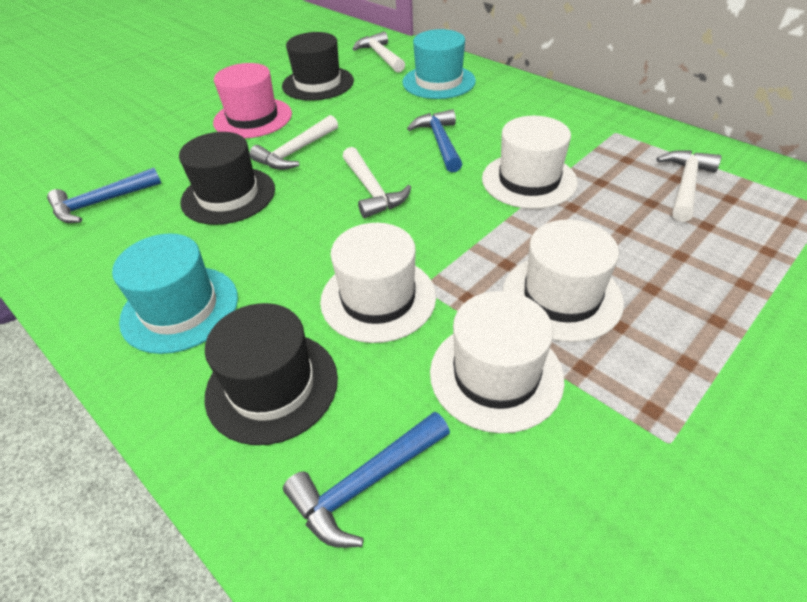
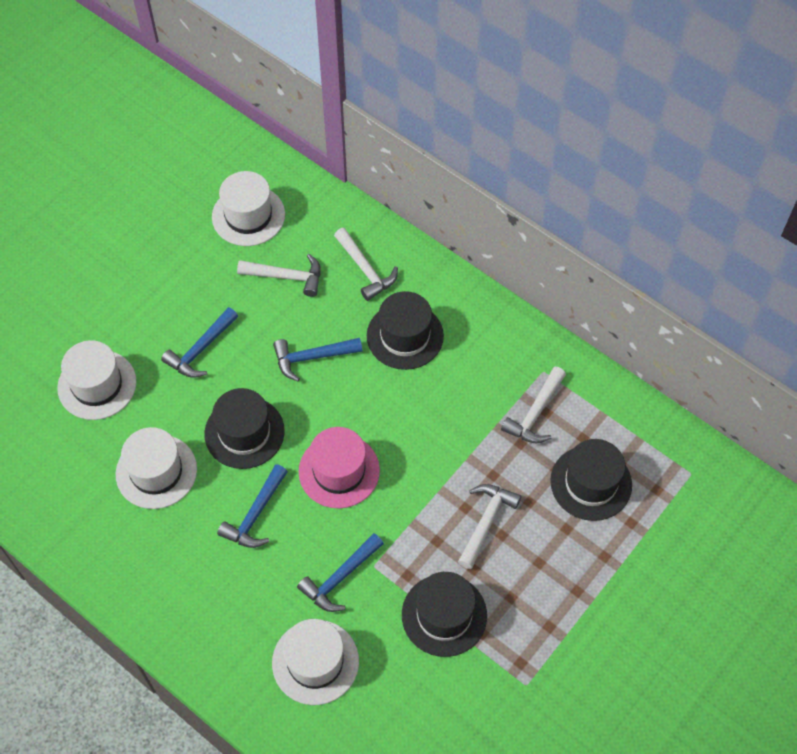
black hat: [179,132,275,225] [204,303,338,445] [282,32,354,101] = 3 -> [204,388,285,469] [367,291,444,370] [402,572,487,657] [550,439,632,521] = 4
blue hammer: [47,168,161,223] [283,411,450,548] [407,109,462,173] = 3 -> [161,307,238,378] [217,464,288,548] [273,338,362,381] [297,533,384,612] = 4
turquoise hat: [112,233,238,354] [402,29,476,99] = 2 -> none = 0

